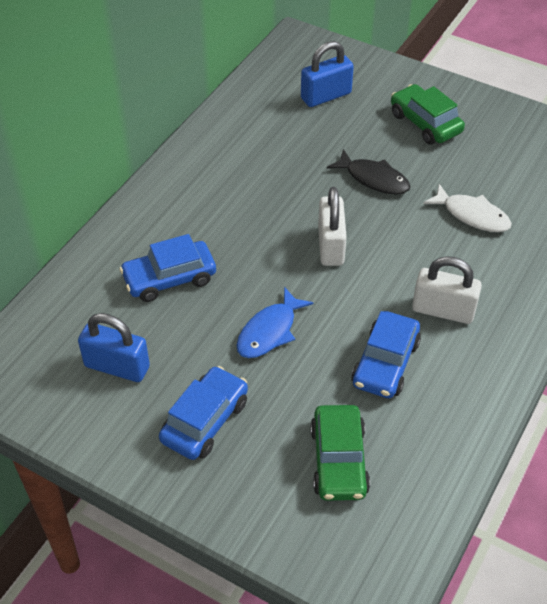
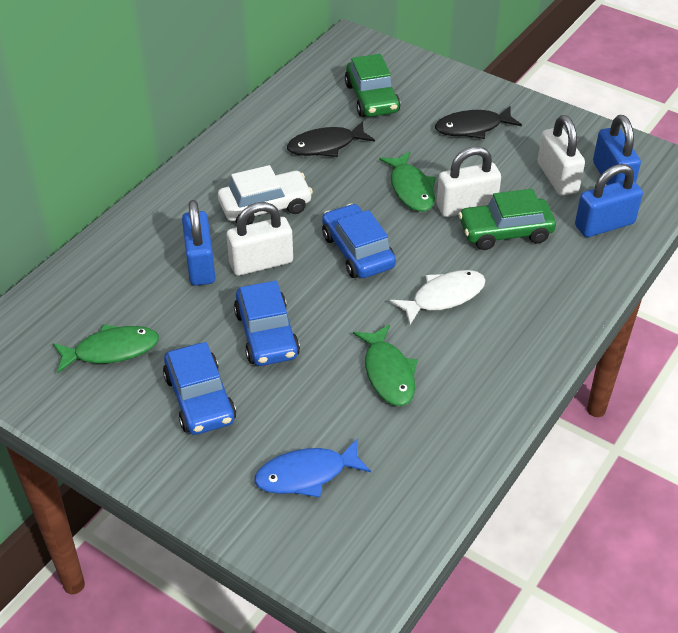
black fish: [327,149,410,195] = 1 -> [287,121,375,157] [435,106,522,139] = 2
blue padlock: [78,313,150,382] [301,41,354,107] = 2 -> [182,200,215,286] [575,164,643,237] [593,115,641,185] = 3
green fish: none = 0 -> [53,324,159,374] [353,324,418,406] [379,152,436,212] = 3
white car: none = 0 -> [218,165,313,225] = 1
white padlock: [318,187,347,266] [412,256,482,324] = 2 -> [226,202,293,276] [437,146,501,217] [538,115,585,196] = 3

